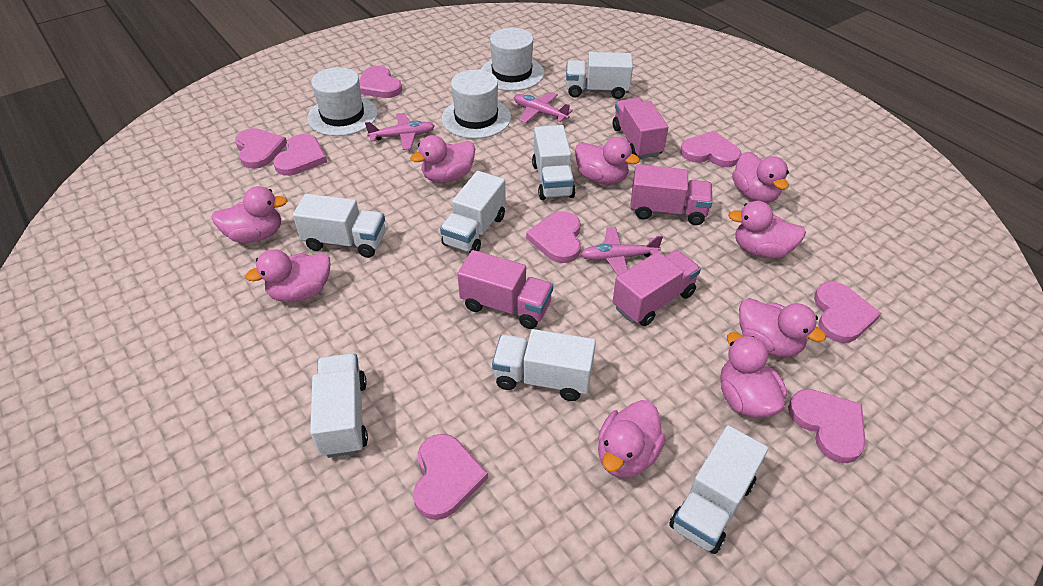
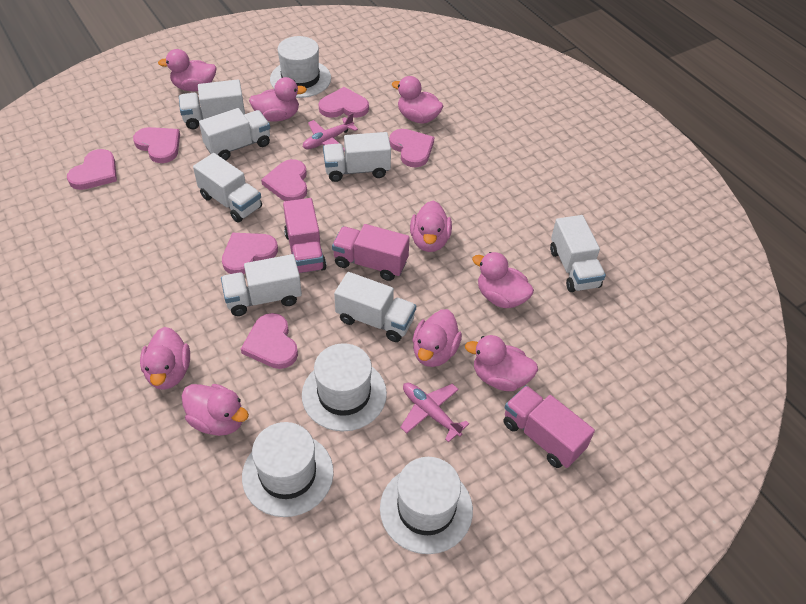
pink heart: [235,128,287,169] [273,134,327,176] [359,66,402,98] [413,434,488,520] [526,211,581,263] [680,131,741,167] [788,389,866,463] [814,282,881,343] = 8 -> [67,149,117,190] [133,127,180,163] [222,233,278,274] [241,313,298,369] [261,159,307,201] [319,87,369,118] [389,129,434,167] = 7
pink plane: [365,113,435,150] [514,92,573,123] [581,227,663,275] = 3 -> [303,113,358,151] [400,383,469,443] = 2
pink truck: [457,250,553,329] [613,98,668,159] [613,250,701,326] [630,164,712,225] = 4 -> [283,198,327,273] [332,224,410,281] [504,386,595,468] = 3
white hat: [307,67,378,136] [442,70,511,139] [481,28,544,91] = 3 -> [242,422,334,517] [270,36,331,98] [302,343,387,431] [380,457,473,554] = 4

